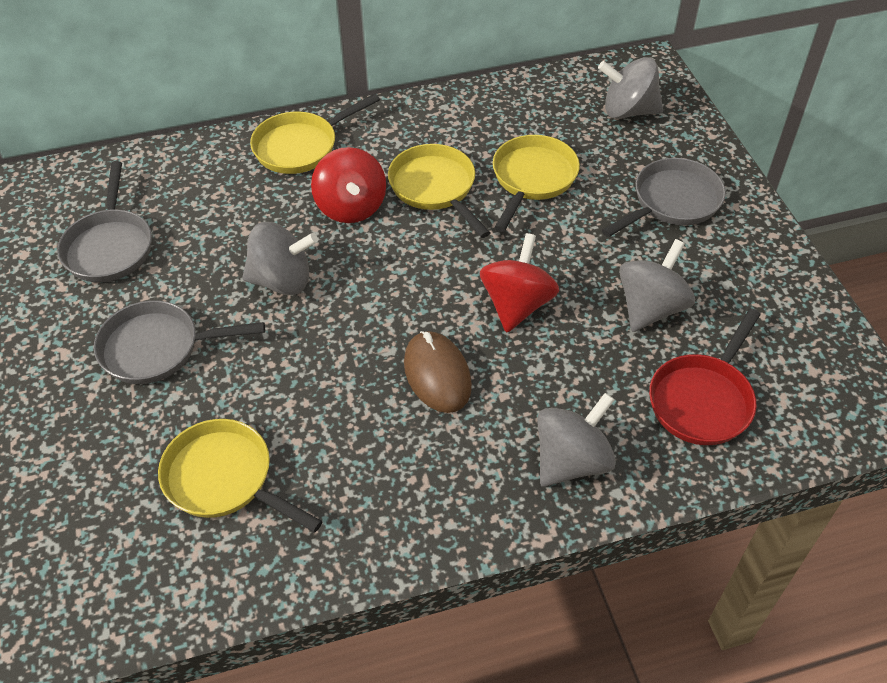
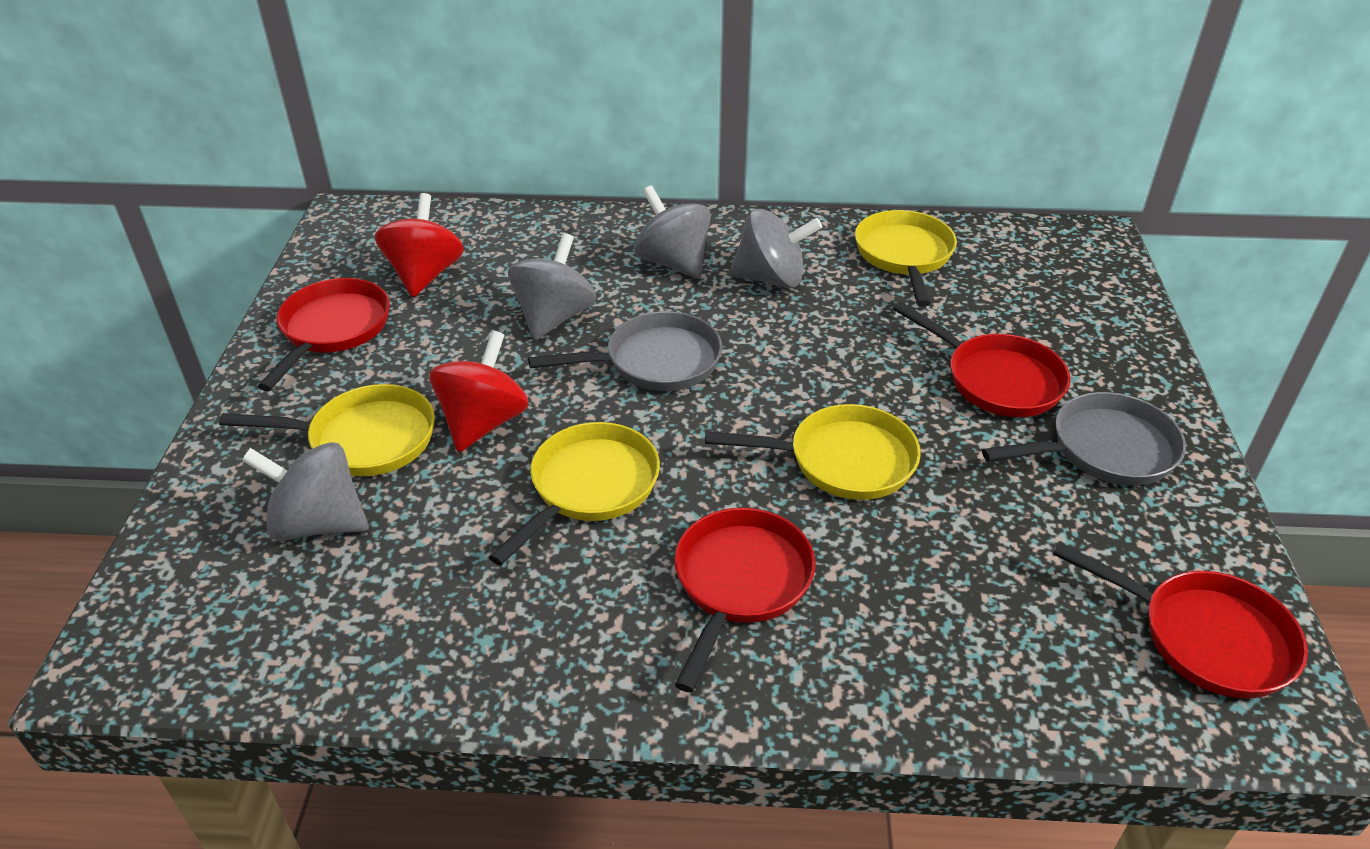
brown mouse: [404,331,472,413] = 1 -> none = 0
grey pan: [57,161,152,282] [94,300,265,384] [602,158,726,237] = 3 -> [528,311,722,391] [982,392,1186,485] = 2
red pan: [649,308,761,445] = 1 -> [258,278,390,391] [674,508,815,693] [893,302,1071,417] [1053,542,1308,699] = 4

